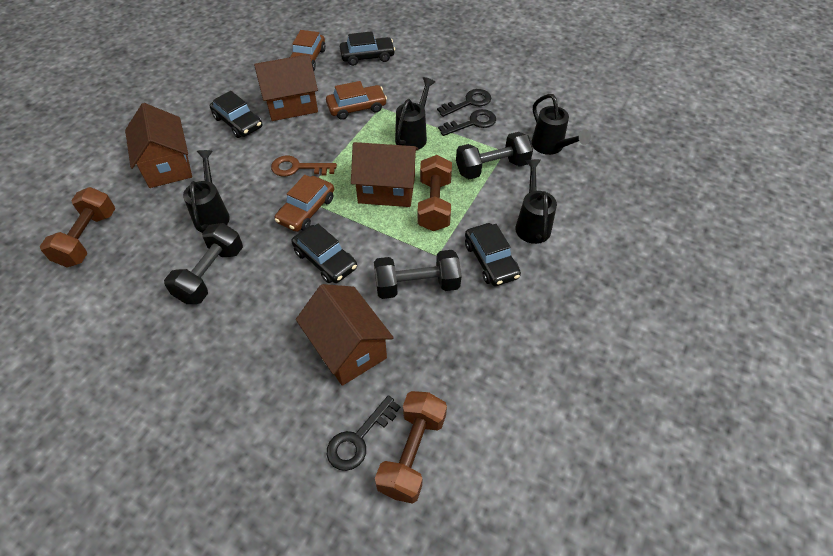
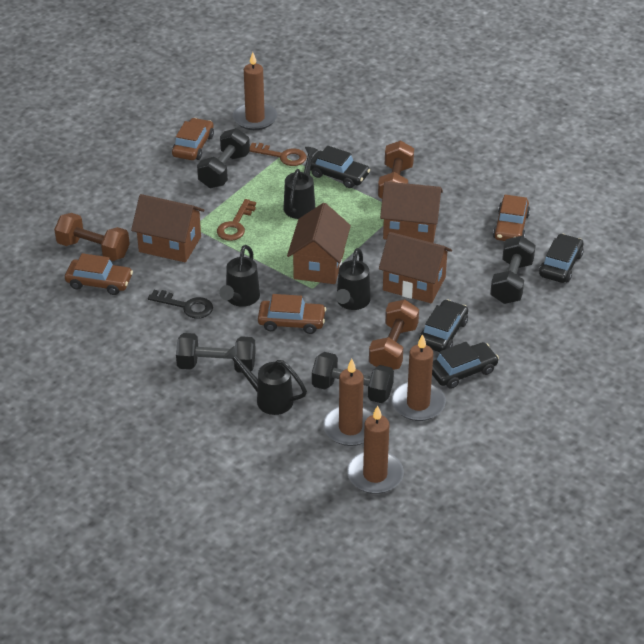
black dumbbell: [164,223,243,304] [374,250,462,299] [456,132,533,179] = 3 -> [176,333,256,373] [197,128,250,188] [312,352,394,403] [490,236,536,304] = 4
black key: [327,395,401,471] [437,89,491,117] [438,109,496,136] = 3 -> [148,290,213,319] = 1
brown candle: none = 0 -> [233,52,277,130] [323,359,373,446] [347,405,404,494] [392,334,446,421] = 4
brown car: [275,175,334,232] [290,30,326,71] [326,81,387,120] = 3 -> [65,253,133,295] [172,118,214,160] [258,294,326,334] [493,195,530,241] = 4
brown key: [271,156,337,176] = 1 -> [217,199,256,241] [250,143,307,166] = 2

